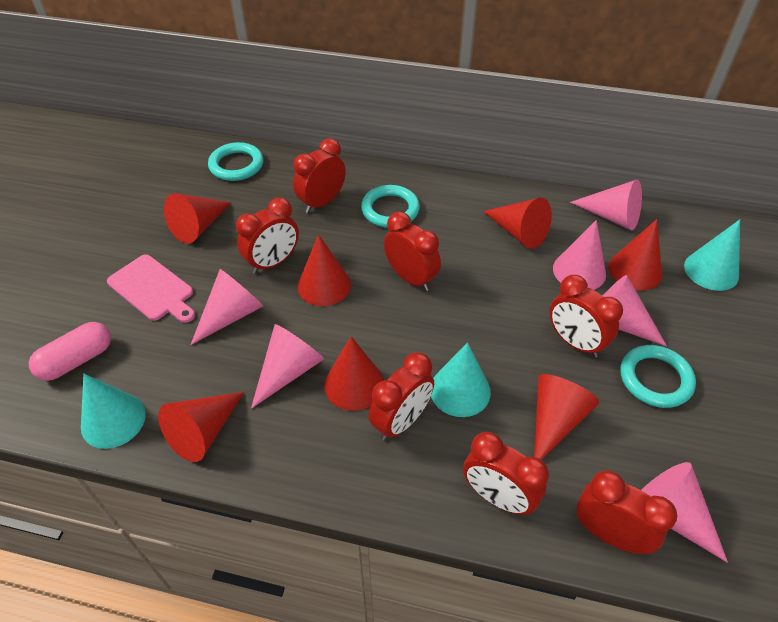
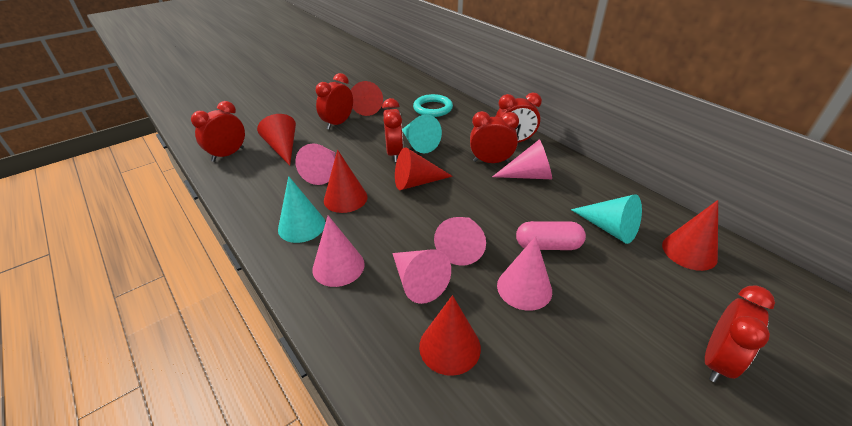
pink cutting board: [107,254,195,323] = 1 -> none = 0
red clock: [236,197,299,274] [293,138,346,213] [369,352,434,440] [384,212,441,291] [463,432,549,515] [549,275,623,357] [577,471,677,554] = 7 -> [191,101,245,162] [316,73,353,130] [382,98,403,162] [470,111,519,163] [496,93,542,142] [705,285,775,382] = 6
red cone: [158,392,244,462] [164,193,231,244] [298,234,351,306] [324,337,384,411] [483,198,552,249] [534,374,600,460] [608,219,662,291] = 7 -> [257,114,296,166] [324,150,367,213] [351,81,383,116] [395,147,453,190] [419,295,481,376] [662,200,718,271] = 6
turquoise ring: [208,142,263,181] [361,185,420,228] [620,345,696,408] = 3 -> [413,94,453,117] = 1

